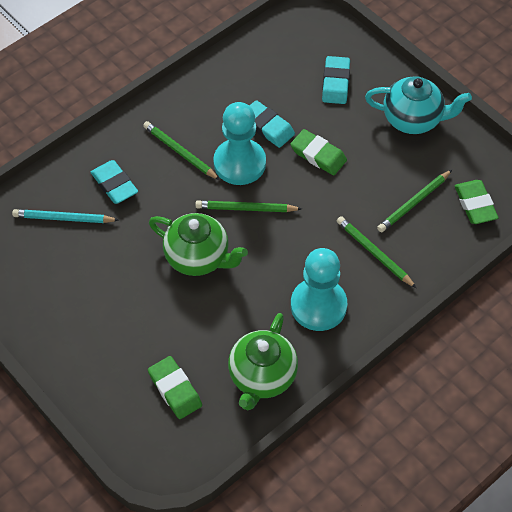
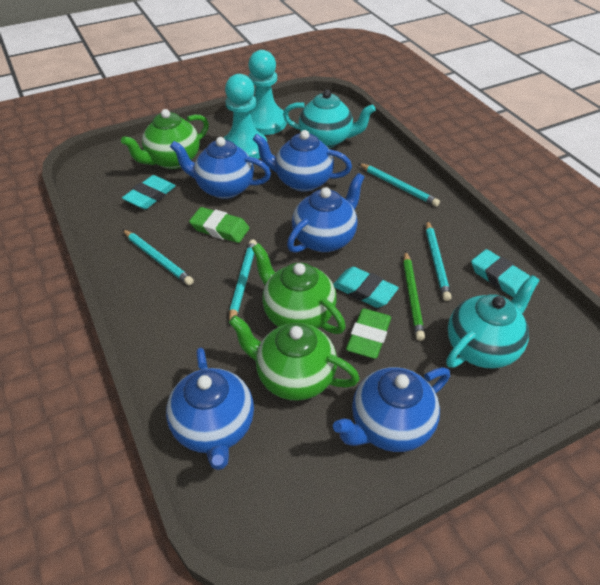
blue teapot: none = 0 -> [166,348,254,470] [170,137,271,199] [253,130,352,192] [287,173,365,253] [333,367,450,452] = 5
green eraser: [148,356,202,419] [290,129,347,175] [455,180,499,224] = 3 -> [189,207,249,243] [346,308,391,359] = 2
green pencil: [143,121,220,180] [195,200,302,212] [337,216,416,288] [377,170,452,232] = 4 -> [403,251,425,341] = 1
green teapot: [149,213,248,276] [228,313,298,410] = 2 -> [121,109,209,169] [229,315,360,401] [252,243,346,334] = 3
turquoise pencil: [12,209,118,223] = 1 -> [122,229,194,285] [229,239,257,325] [358,163,440,207] [426,220,452,301] = 4
turquoise teapot: [365,77,472,134] = 1 -> [283,90,376,148] [446,275,540,369] = 2

